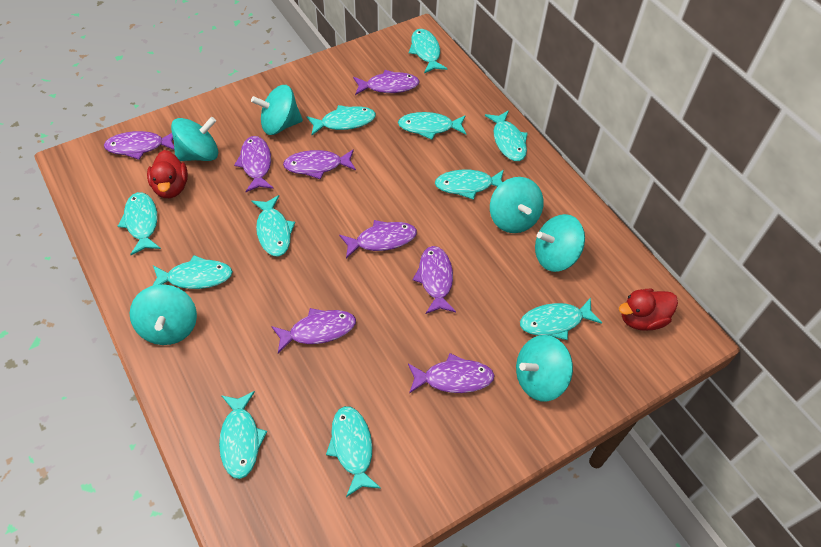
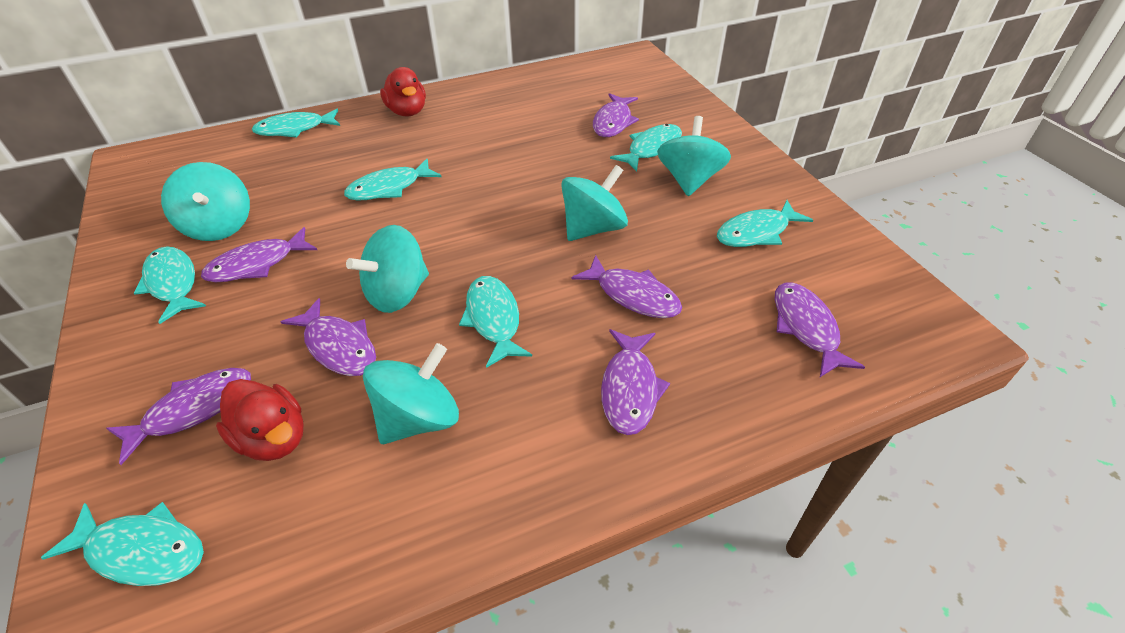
purple fish: [104,131,174,160] [234,136,274,192] [271,308,356,353] [283,149,356,179] [339,220,417,258] [353,70,420,95] [408,353,495,394] [413,246,456,314] = 8 -> [106,368,251,465] [201,227,317,282] [281,298,376,376] [571,255,682,318] [593,93,639,137] [601,329,670,435] [775,282,865,377] = 7
turquoise fish: [118,192,161,255] [153,255,233,289] [219,391,267,479] [251,195,295,256] [306,105,376,135] [326,406,381,497] [398,112,466,140] [409,29,448,73] [435,170,504,200] [485,110,528,161] [520,298,602,340] = 11 -> [41,502,204,586] [134,247,206,324] [252,109,340,138] [344,159,441,201] [459,276,532,368] [610,124,682,171] [717,200,813,247] = 7
turquoise spinning top: [130,284,197,345] [171,117,218,161] [251,85,303,135] [490,177,544,233] [516,335,573,401] [535,214,585,272] = 6 -> [161,162,250,241] [346,225,429,313] [363,343,459,444] [561,165,628,241] [657,116,731,196] = 5

